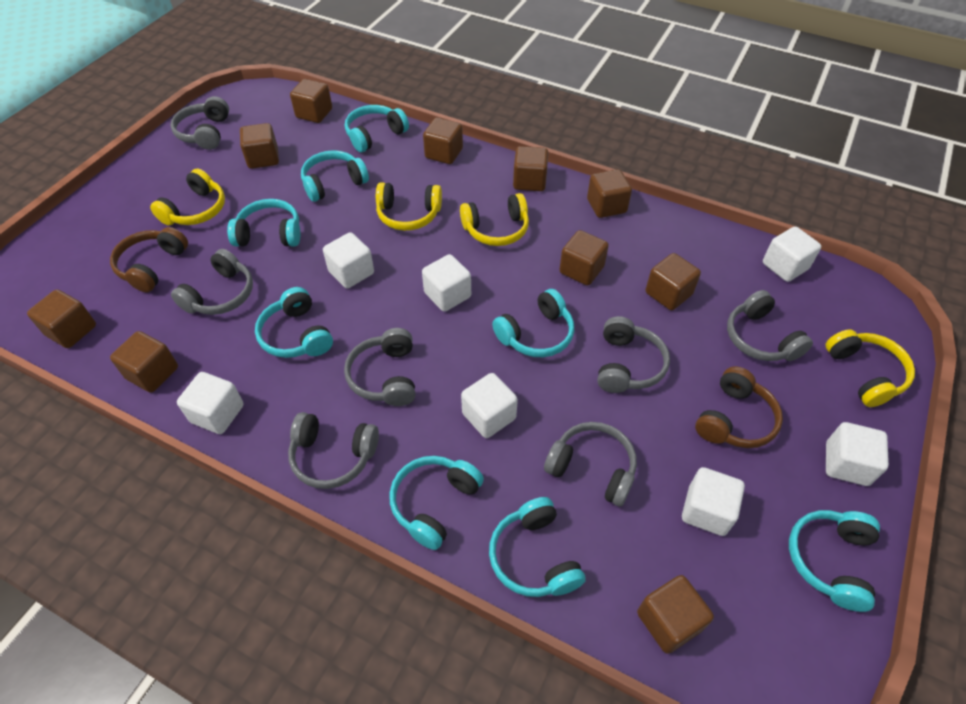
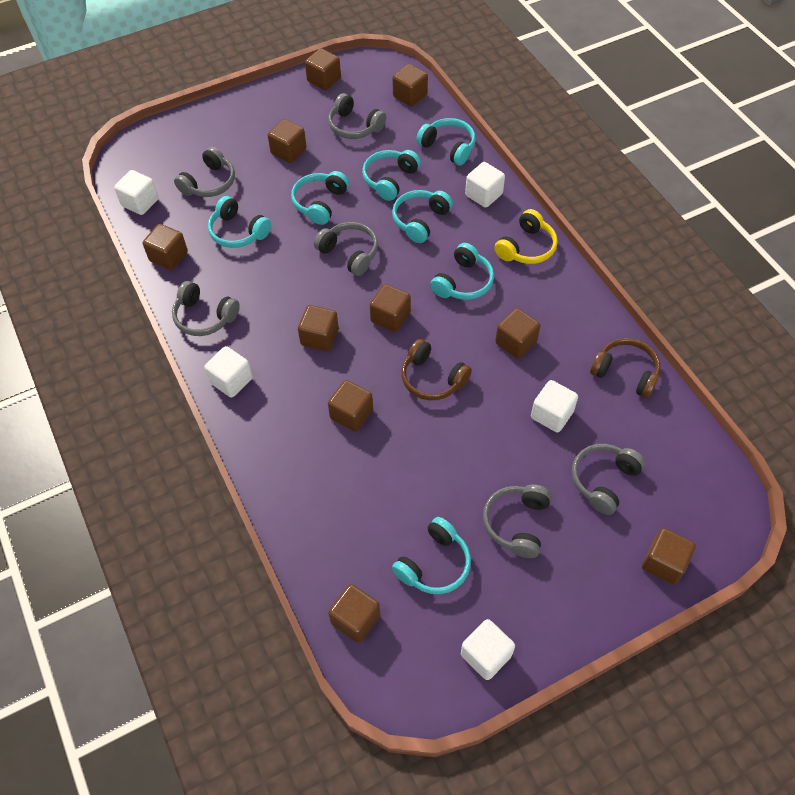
grey headphones: [171,96,229,150] [171,249,253,315] [288,412,379,489] [344,328,415,406] [544,422,637,507] [597,316,670,393] [727,290,813,361] = 7 -> [172,281,240,336] [174,147,235,197] [314,222,378,276] [328,93,386,139] [483,485,551,558] [572,444,645,515] = 6
turquoise headphones: [227,199,300,247] [255,287,333,358] [301,150,369,202] [345,105,409,152] [390,456,484,550] [489,497,586,597] [492,289,574,357] [789,510,880,612] = 8 -> [208,196,271,248] [291,171,349,225] [362,150,421,201] [392,190,453,243] [392,517,471,594] [416,118,476,165] [430,243,494,300] = 7
white cube: [177,372,244,434] [323,232,374,288] [422,254,471,312] [461,373,518,438] [682,467,745,536] [763,227,821,282] [826,422,889,486] = 7 -> [114,170,158,215] [204,346,253,398] [461,619,515,680] [465,162,505,208] [531,380,578,432] = 5
yellow headphones: [150,169,225,225] [376,182,442,231] [460,193,529,246] [826,329,915,407] = 4 -> [494,209,558,264] = 1

